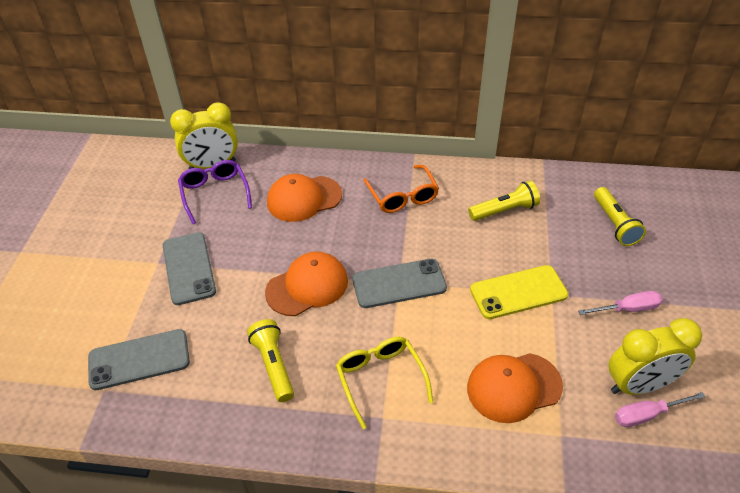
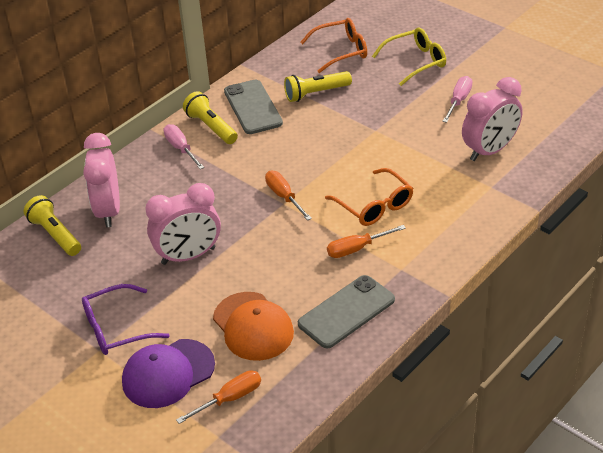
grey phone: [88,329,190,390] [163,232,216,305] [352,259,447,308] = 3 -> [224,80,283,134] [298,275,395,348] = 2
orange cap: [265,252,348,316] [267,174,342,222] [467,353,563,423] = 3 -> [213,292,294,361] = 1
orange glasses: [363,165,439,213] = 1 -> [300,18,367,73] [325,168,413,226] = 2
orange screwdriver: none = 0 -> [176,370,261,424] [265,171,312,221] [327,225,406,258] = 3
pink clock: none = 0 -> [83,133,120,227] [145,183,221,265] [462,77,523,161] = 3
purple cap: none = 0 -> [122,339,215,408] = 1
yellow clock: [170,102,238,169] [608,318,702,395] = 2 -> none = 0
yellow phone: [470,265,568,319] = 1 -> none = 0

